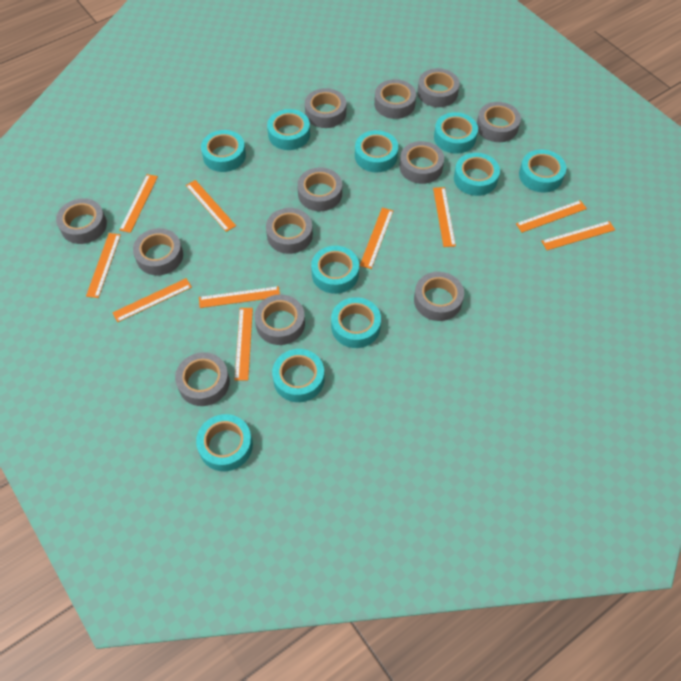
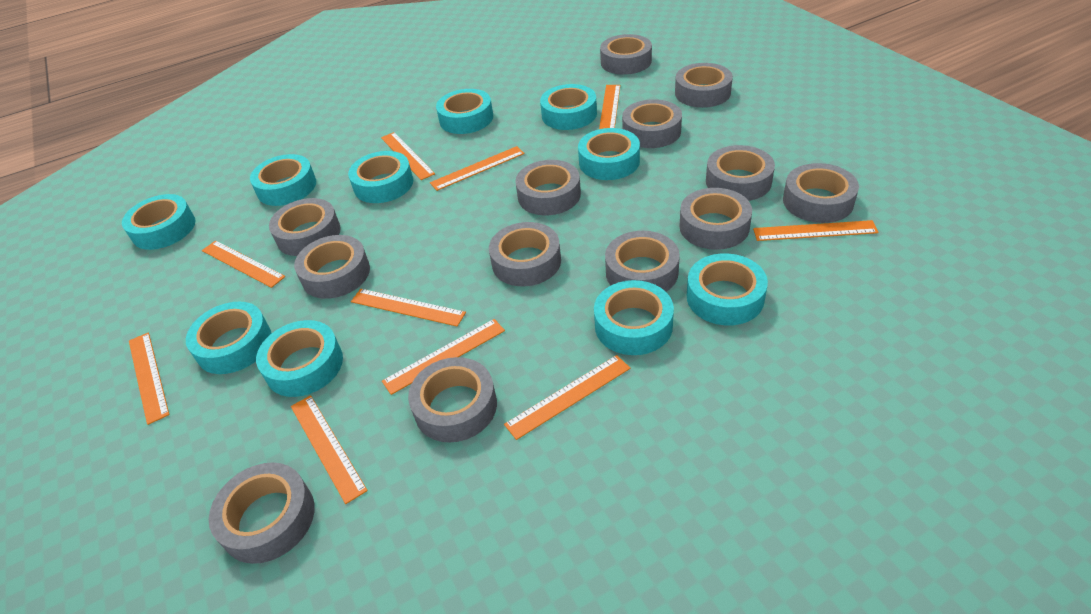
grey tape: [56,198,107,244] [133,228,183,275] [175,352,230,406] [255,294,305,345] [266,208,313,254] [297,167,342,211] [305,88,346,128] [374,79,416,119] [400,141,444,184] [414,272,464,321] [417,68,460,107] [477,102,521,142] = 12 -> [209,463,315,564] [269,198,341,256] [294,235,370,299] [408,357,497,443] [489,222,561,286] [515,160,581,215] [600,34,652,75] [605,231,680,291] [622,99,682,148] [675,63,733,108] [679,188,752,250] [706,145,775,201] [783,163,859,223] = 13

